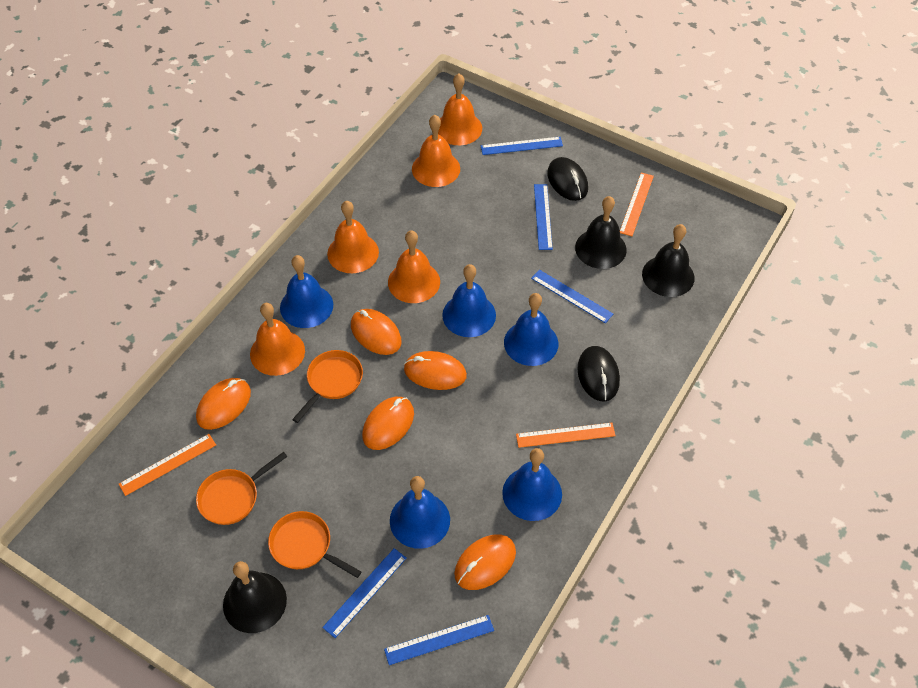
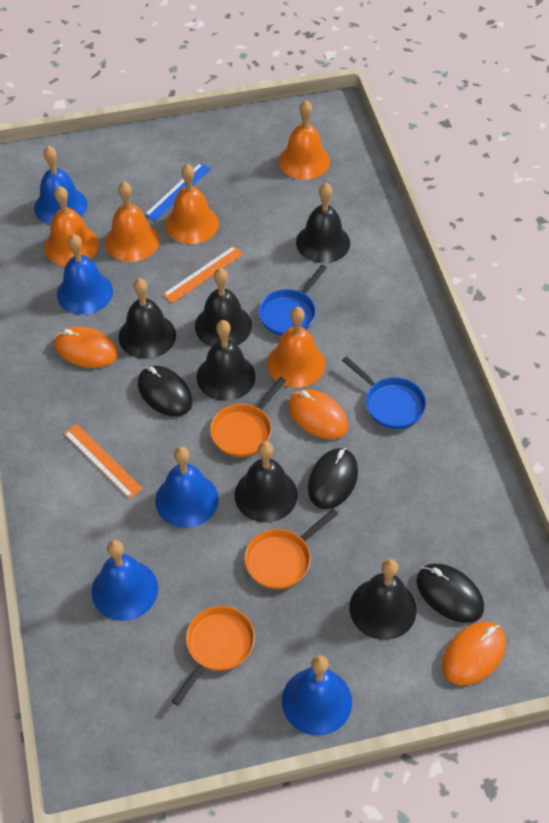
black bell: [223,561,287,633] [575,196,627,269] [642,224,695,297] = 3 -> [119,278,176,359] [195,268,252,347] [197,320,256,401] [235,441,298,523] [296,183,350,263] [349,559,417,640] = 6
black mouse: [547,157,588,201] [577,346,620,402] = 2 -> [138,365,192,417] [308,448,358,509] [416,564,484,623] = 3
blue pan: none = 0 -> [259,265,327,336] [342,356,426,429] = 2
blue ruler: [322,548,407,638] [384,615,494,665] [481,137,563,155] [531,270,613,323] [534,184,553,250] = 5 -> [144,163,211,221] = 1
orange mouse: [196,378,251,430] [351,309,402,355] [362,397,414,450] [404,351,467,390] [454,534,516,590] = 5 -> [55,327,117,368] [288,389,348,439] [442,621,506,685] = 3
orange ruler: [119,434,216,496] [516,423,616,448] [620,172,654,236] = 3 -> [64,424,143,499] [163,246,243,303] = 2

